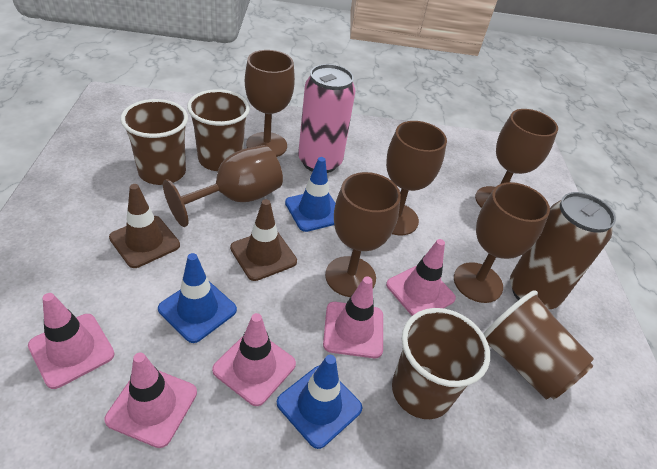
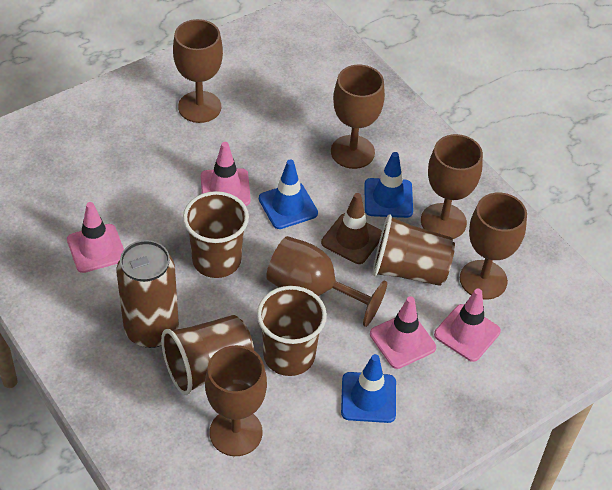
brown traffic cone: [109,184,180,268] [230,199,297,281] = 2 -> [321,193,382,264] = 1
pink can: [298,64,355,173] = 1 -> none = 0
pink traffic cone: [28,293,115,389] [104,352,197,448] [212,313,296,406] [323,277,383,358] [386,239,456,316] = 5 -> [67,202,124,273] [201,142,251,206] [370,296,436,369] [434,289,501,362] = 4

